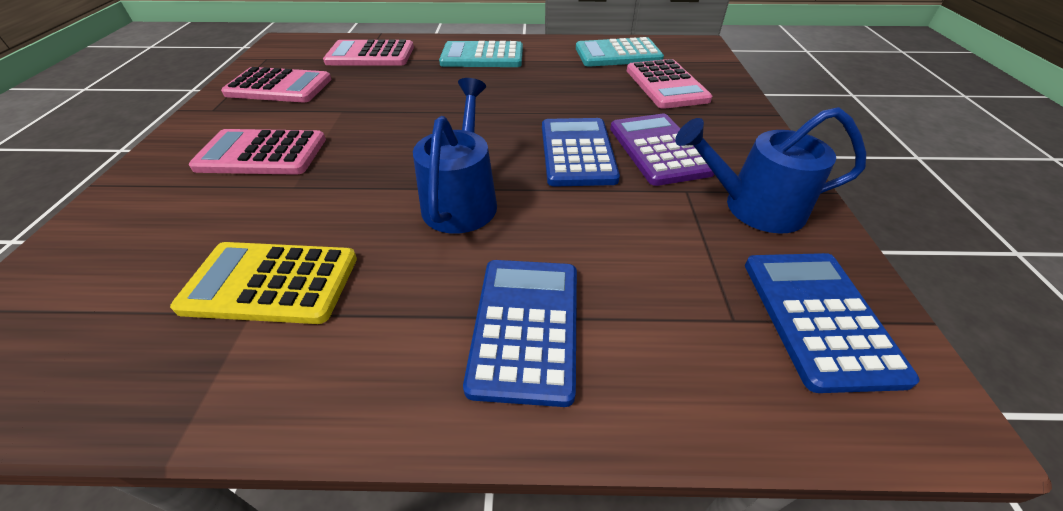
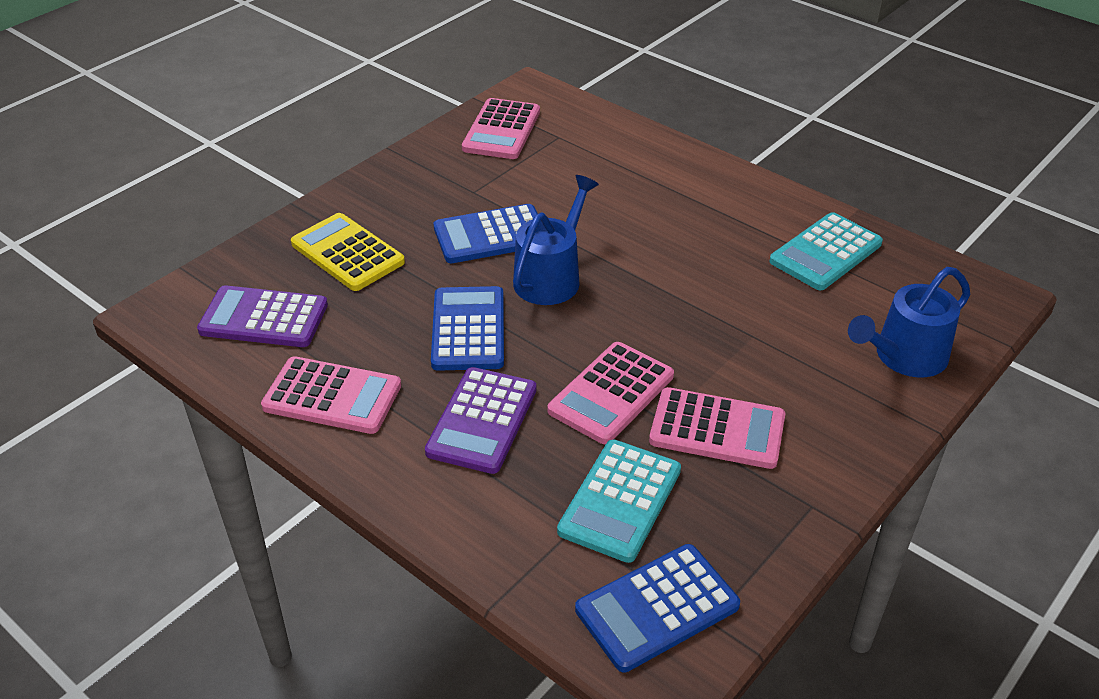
purple calculator: [610,114,714,186] = 1 -> [197,285,328,347] [425,367,537,474] = 2

